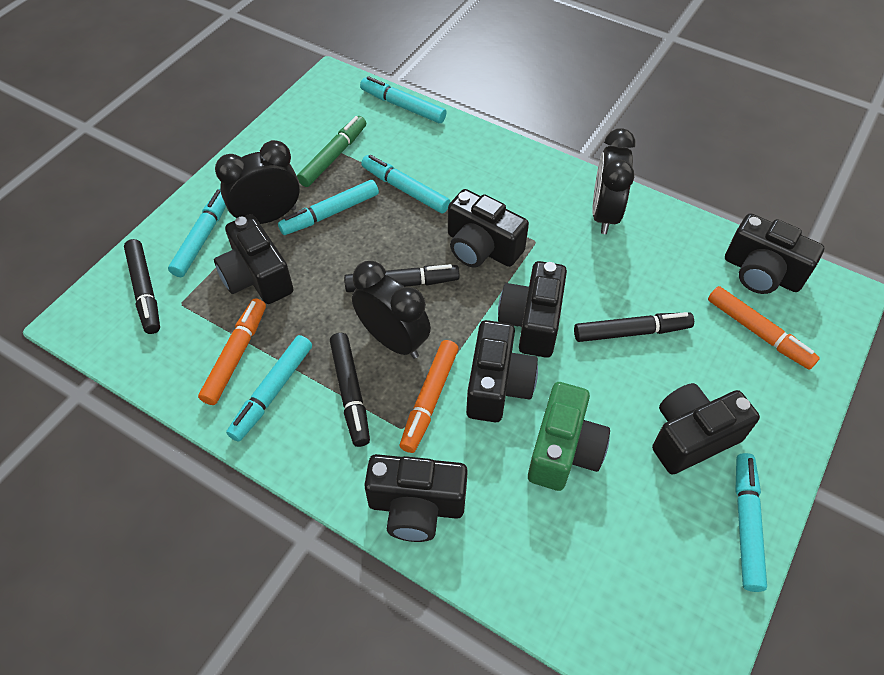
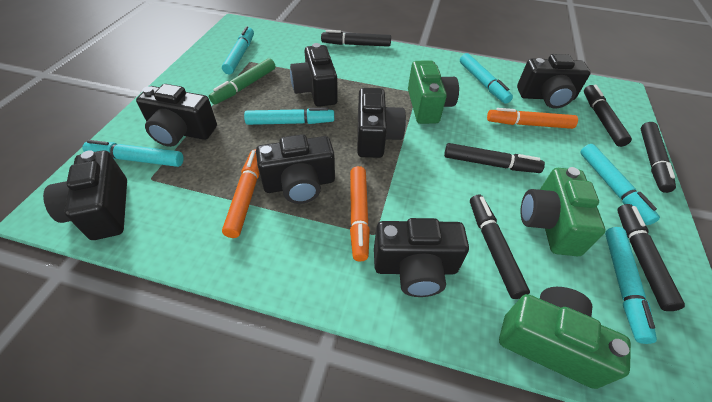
black clock: [215,140,300,224] [352,261,431,359] [592,128,635,234] = 3 -> none = 0
black marker: [124,239,160,334] [330,333,370,447] [344,264,460,292] [574,312,694,342] = 4 -> [321,30,391,47] [444,143,545,173] [470,195,530,299] [584,85,632,147] [617,204,685,311] [641,122,676,193] = 6
green camera: [528,382,610,491] = 1 -> [408,60,459,124] [499,287,631,389] [521,167,605,256] = 3

